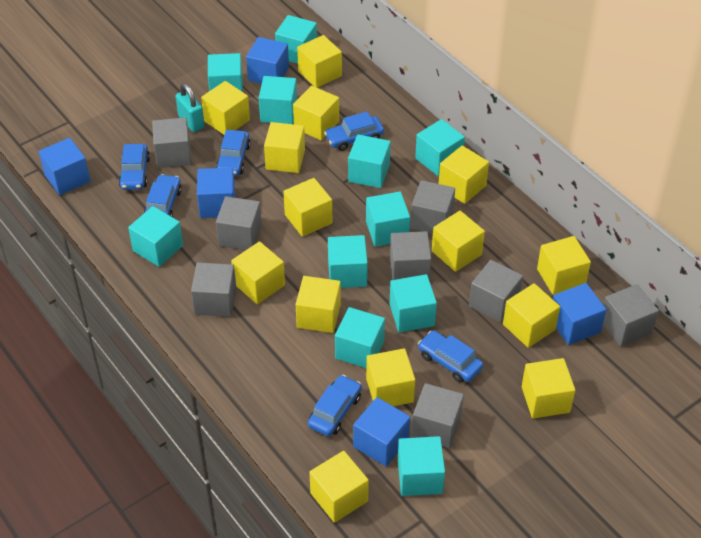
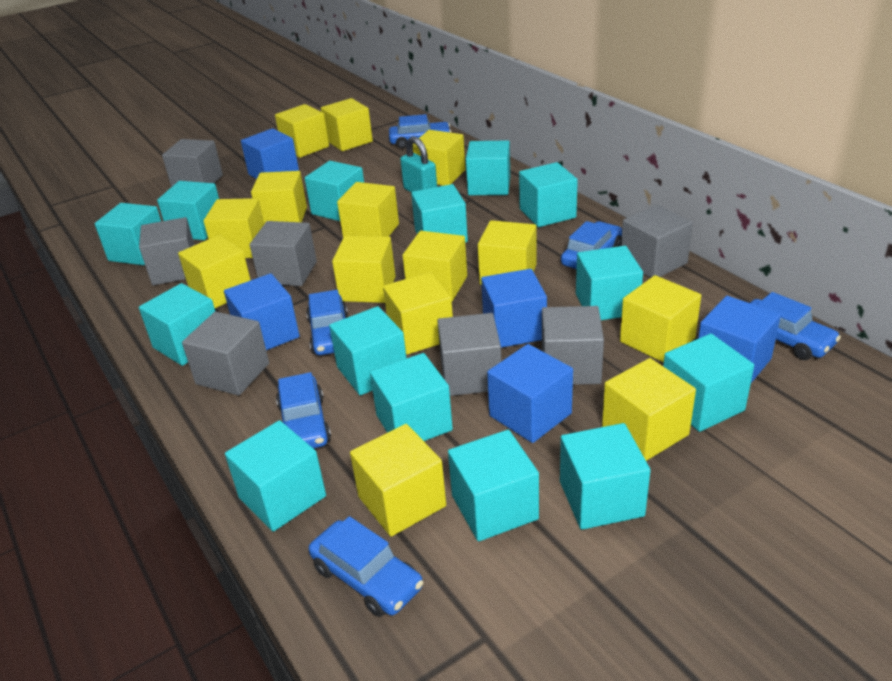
grey cube: [152,117,191,168] [191,263,236,317] [216,196,262,250] [390,231,431,281] [410,180,455,234] [412,383,464,448] [469,260,523,323] [603,284,659,347] = 8 -> [139,217,195,285] [162,139,223,187] [182,312,269,396] [250,221,317,286] [437,313,501,396] [542,306,604,385] [621,205,693,278] = 7
turquoise cube: [128,206,183,267] [208,53,243,92] [259,76,297,124] [275,15,317,64] [328,235,368,288] [335,307,385,368] [348,135,391,188] [366,192,410,247] [390,274,437,332] [398,436,445,496] [415,119,465,176] = 11 -> [95,203,161,265] [139,283,216,366] [157,181,219,240] [225,420,326,531] [305,161,364,221] [329,306,407,395] [370,353,453,441] [411,184,468,243] [448,430,539,541] [466,140,510,195] [519,162,578,227] [560,423,651,530] [576,246,643,320] [663,334,754,432] = 14

